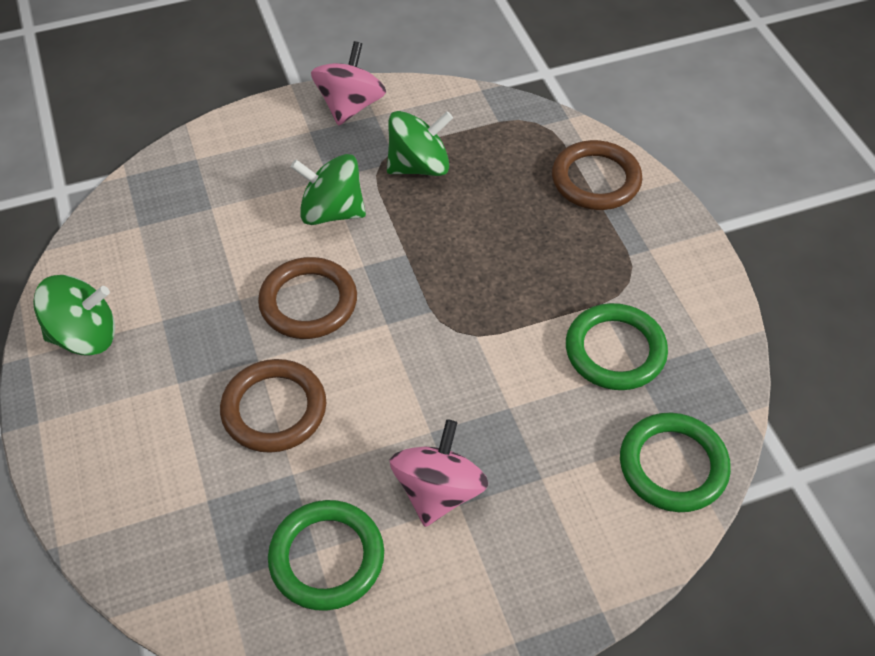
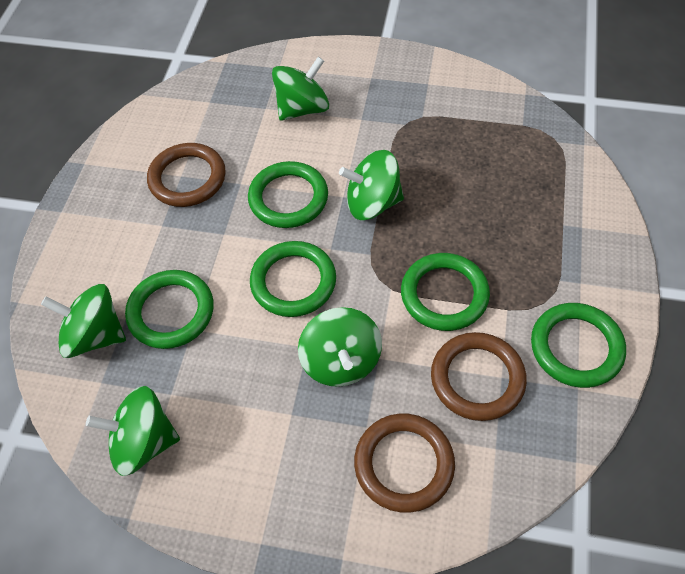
green ring: [268,500,384,611] [566,303,668,390] [620,413,731,512] = 3 -> [125,270,214,349] [248,161,328,228] [250,241,336,317] [401,253,490,331] [531,303,626,388] = 5
green spinning top: [33,275,115,356] [291,154,366,225] [387,111,453,176] = 3 -> [41,284,126,358] [86,386,180,476] [272,57,329,121] [298,307,382,387] [339,150,404,220] = 5
pink spinning top: [311,41,386,126] [390,419,488,527] = 2 -> none = 0

